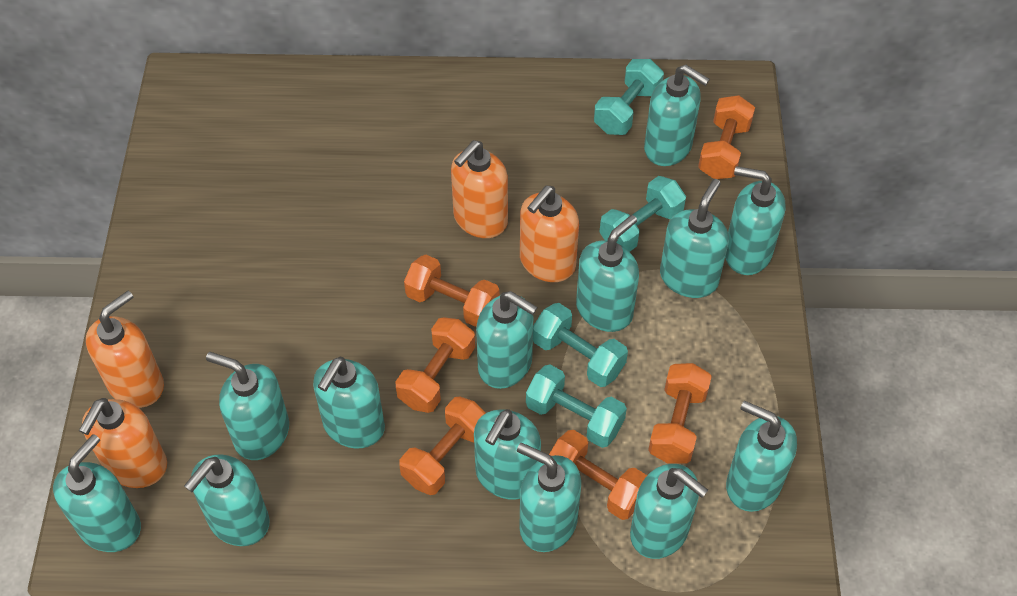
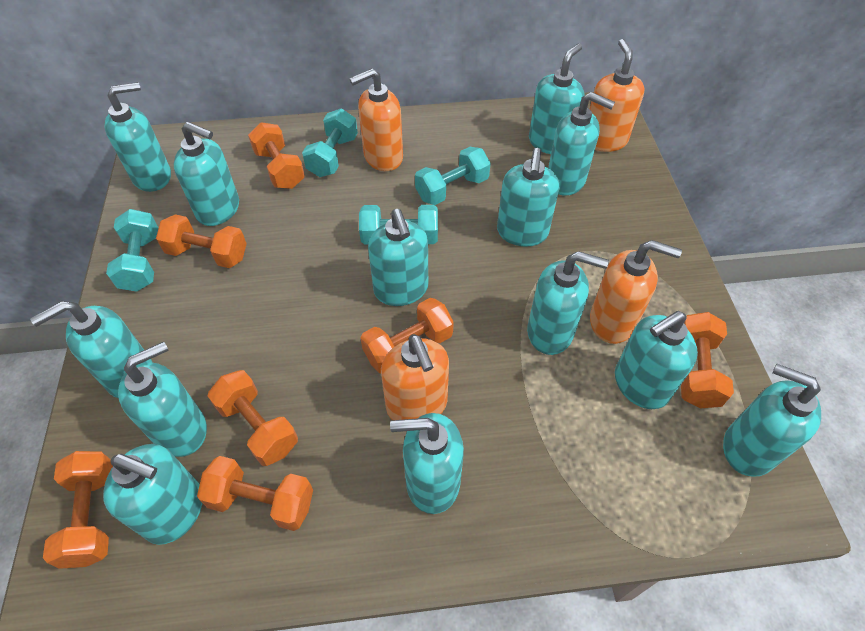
orange dumbbell: [395,317,475,413] [399,397,485,495] [404,255,500,327] [549,430,647,520] [648,363,712,464] [698,95,755,179] = 6 -> [43,451,113,569] [156,214,247,268] [197,456,313,531] [207,370,298,466] [248,122,305,189] [360,298,454,373] [681,312,734,408] = 7

